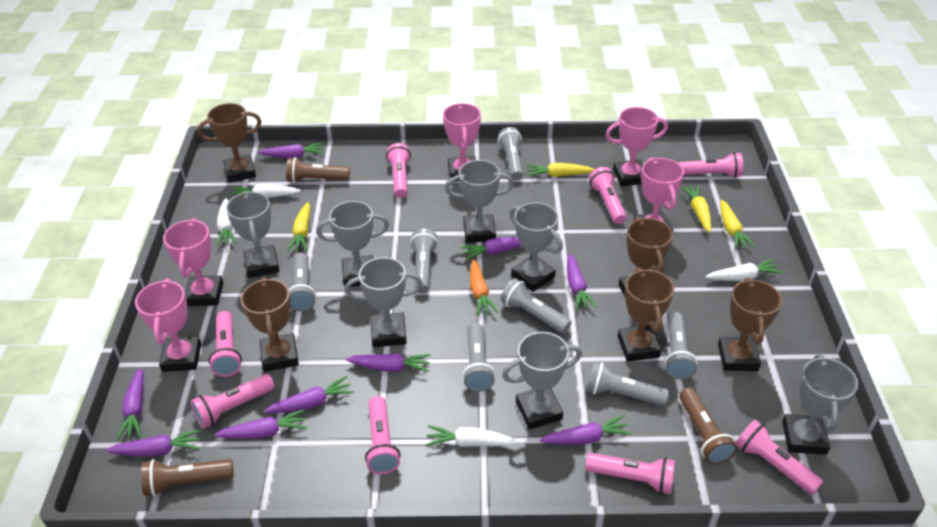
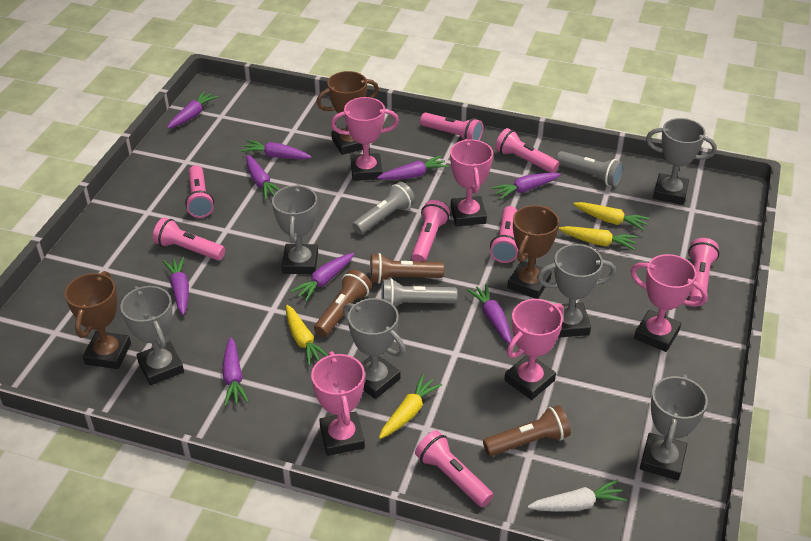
brown trophy: [197,103,262,183] [241,277,299,372] [618,268,674,362] [619,217,673,297] [718,277,782,371] = 5 -> [65,271,131,369] [316,71,379,155] [507,205,559,299] = 3
grey flashlight: [289,253,316,312] [410,229,438,294] [462,323,495,392] [498,127,523,180] [501,278,572,333] [586,362,669,406] [664,312,697,380] = 7 -> [352,182,415,235] [381,278,458,307] [556,151,624,187] = 3
grey trophy: [226,191,279,278] [316,201,389,287] [344,257,423,347] [445,160,514,243] [502,332,582,430] [510,202,563,292] [782,354,858,455] = 7 -> [121,286,184,385] [272,184,318,274] [343,298,405,399] [537,244,616,338] [640,374,708,480] [646,118,717,205] = 6
orange carrot: [470,259,498,316] = 1 -> none = 0
white carrot: [216,198,236,247] [230,184,301,199] [426,425,519,447] [705,259,783,281] = 4 -> [528,479,627,512] = 1

